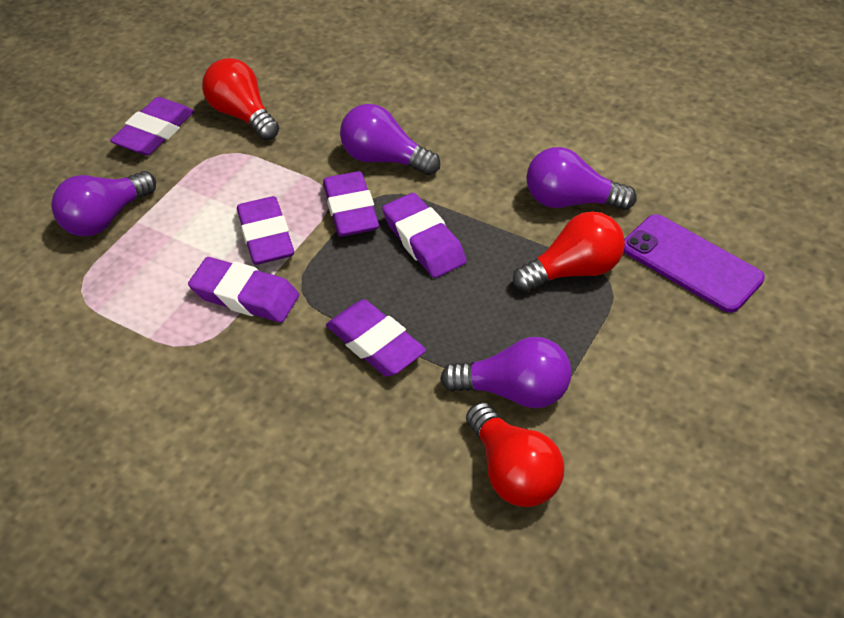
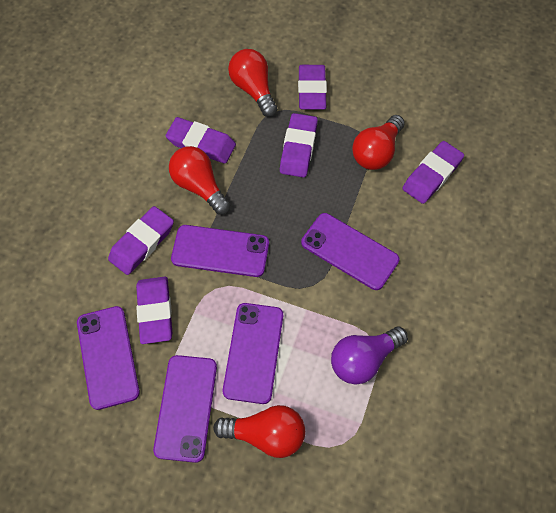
purple light bulb: [51,171,156,236] [340,104,440,175] [440,337,571,408] [526,147,637,210] = 4 -> [331,327,408,385] = 1
purple phone: [624,214,765,313] = 1 -> [77,306,140,410] [153,355,217,463] [171,225,269,277] [223,303,283,404] [301,213,399,290] = 5
red light bulb: [202,58,279,140] [466,402,564,507] [513,212,625,292] = 3 -> [169,146,230,215] [213,405,305,458] [228,49,277,117] [352,115,405,170] = 4

